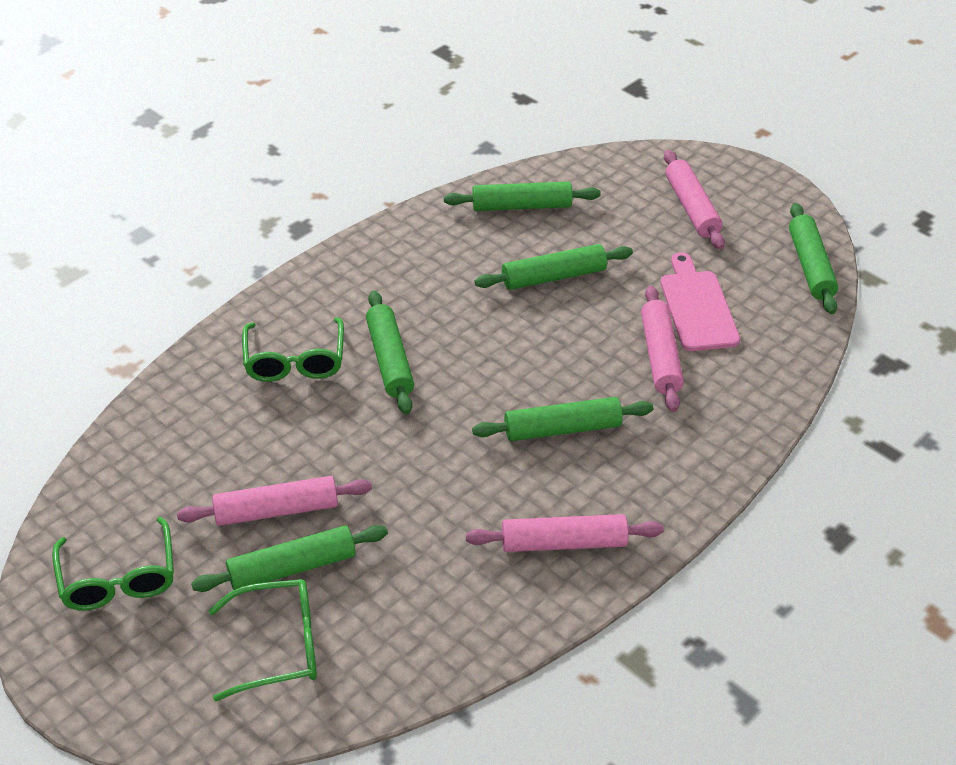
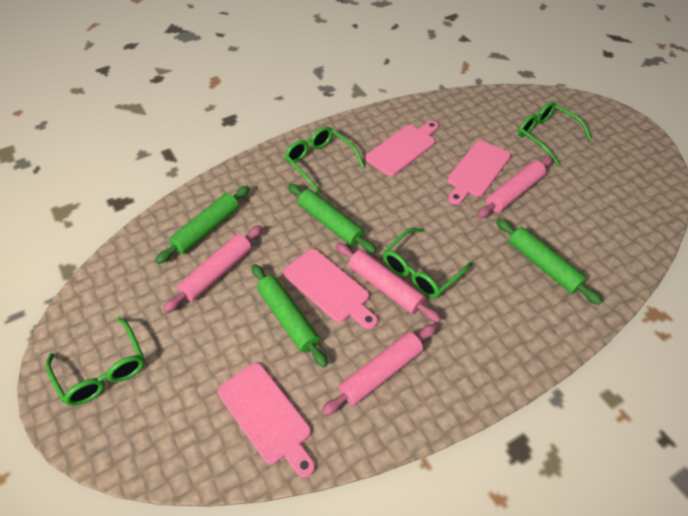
green glasses: [52,517,174,611] [209,579,317,701] [242,317,344,382] = 3 -> [46,318,145,406] [285,126,364,194] [383,228,473,298] [518,101,592,166] = 4
green rolling pin: [191,525,388,592] [366,291,414,414] [444,182,601,211] [472,397,653,441] [475,244,633,290] [789,203,838,314] = 6 -> [155,186,250,264] [252,264,328,367] [288,184,377,254] [496,219,602,305] = 4
pink cutting board: [661,252,740,351] = 1 -> [217,363,315,478] [283,249,378,329] [365,121,439,176] [447,140,511,205] = 4

